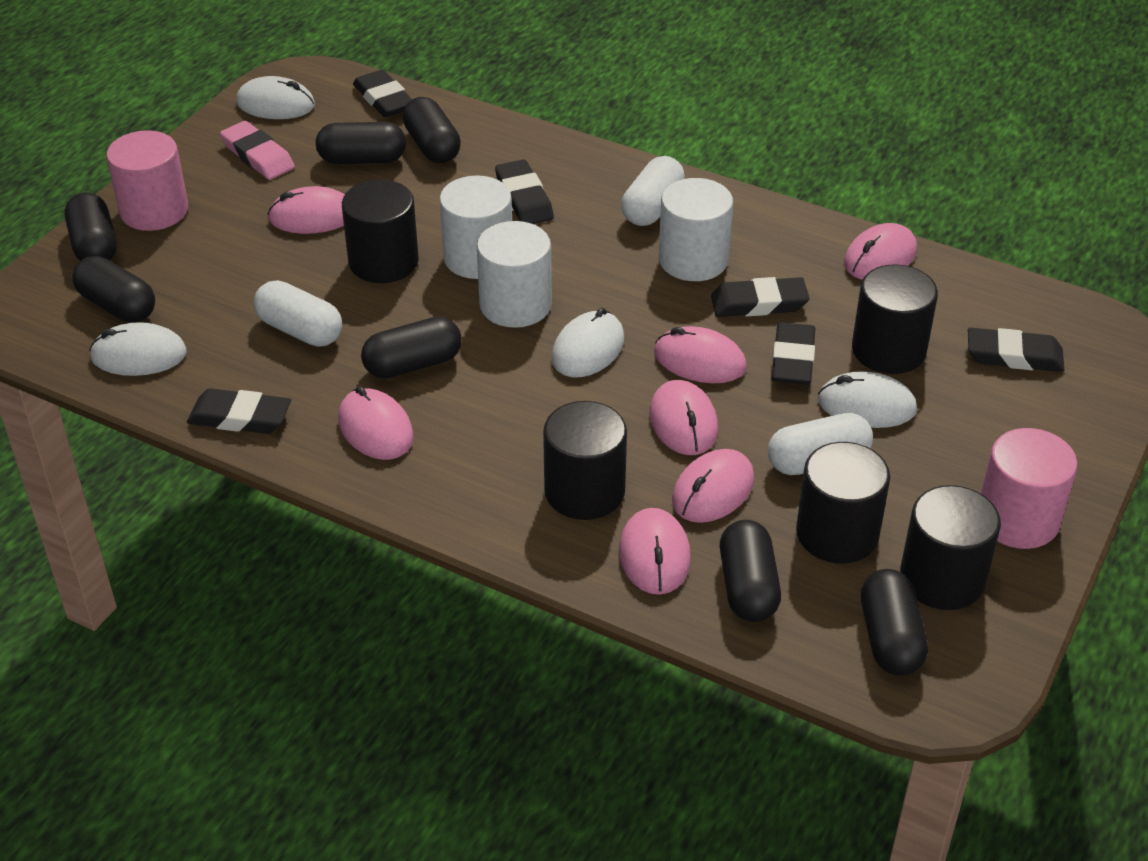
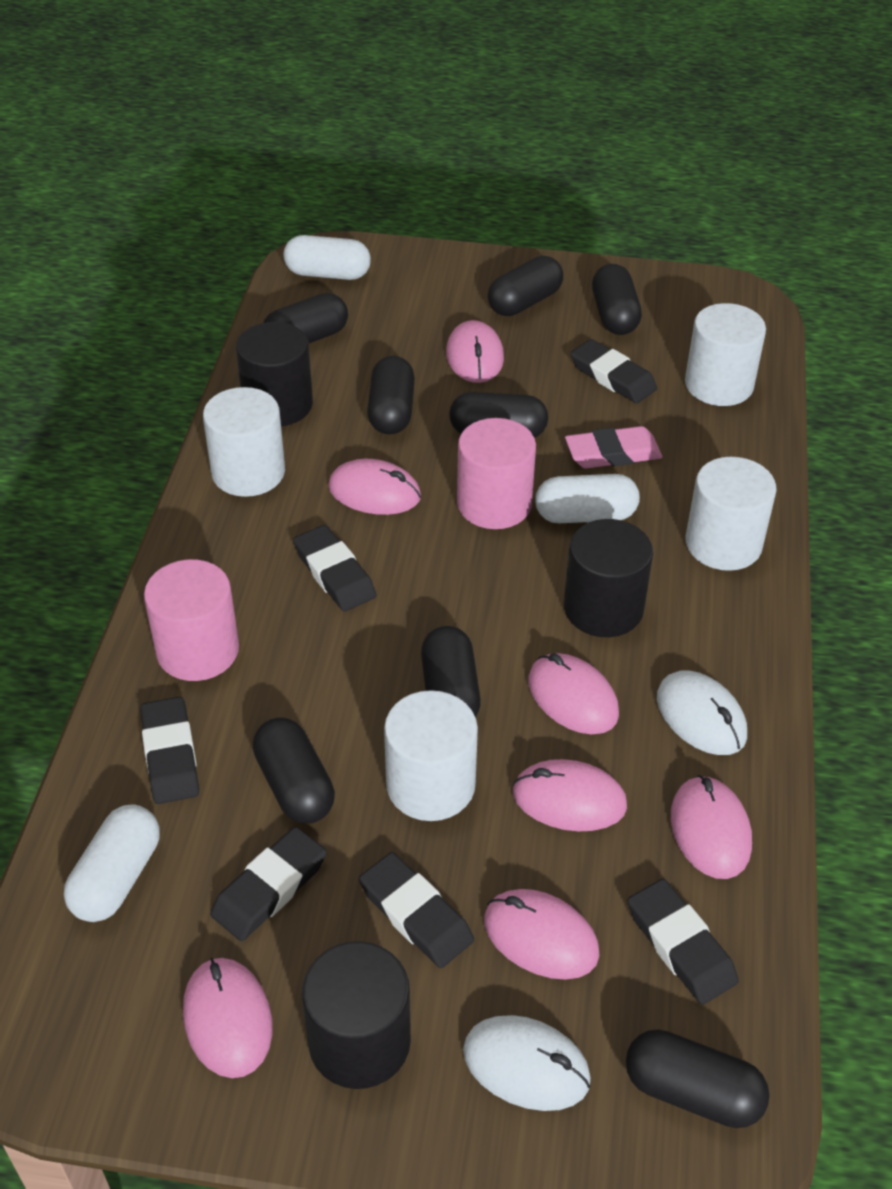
black capsule: [65,192,117,261] [72,256,155,323] [316,122,406,164] [361,316,462,379] [403,97,461,163] [720,520,781,622] [861,569,928,676] = 7 -> [253,718,335,824] [263,293,348,343] [367,356,415,435] [421,626,481,717] [449,392,548,438] [488,256,563,316] [592,264,642,335] [626,1029,770,1128] = 8
black cylinder: [342,180,419,283] [543,401,627,520] [796,442,890,564] [852,264,938,374] [900,485,1001,610] = 5 -> [236,322,313,426] [302,941,411,1089] [564,519,653,637] = 3
white cylinder: [439,175,512,279] [477,221,552,328] [659,178,733,281] = 3 -> [203,387,285,497] [384,690,478,821] [685,303,766,406] [685,457,777,571] = 4
white mouse: [89,322,187,376] [236,76,315,119] [551,308,624,377] [818,371,917,428] = 4 -> [463,1015,591,1111] [657,670,747,755] = 2

